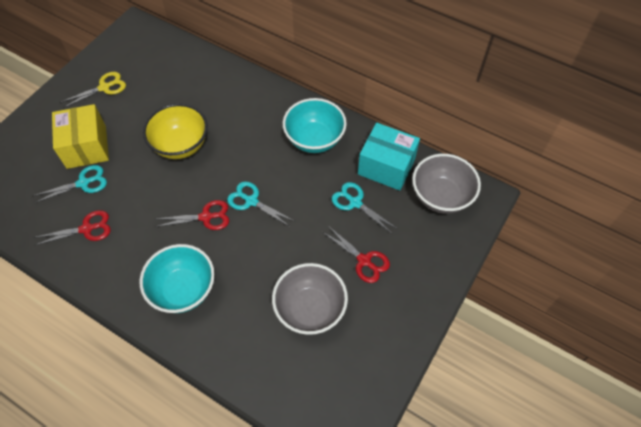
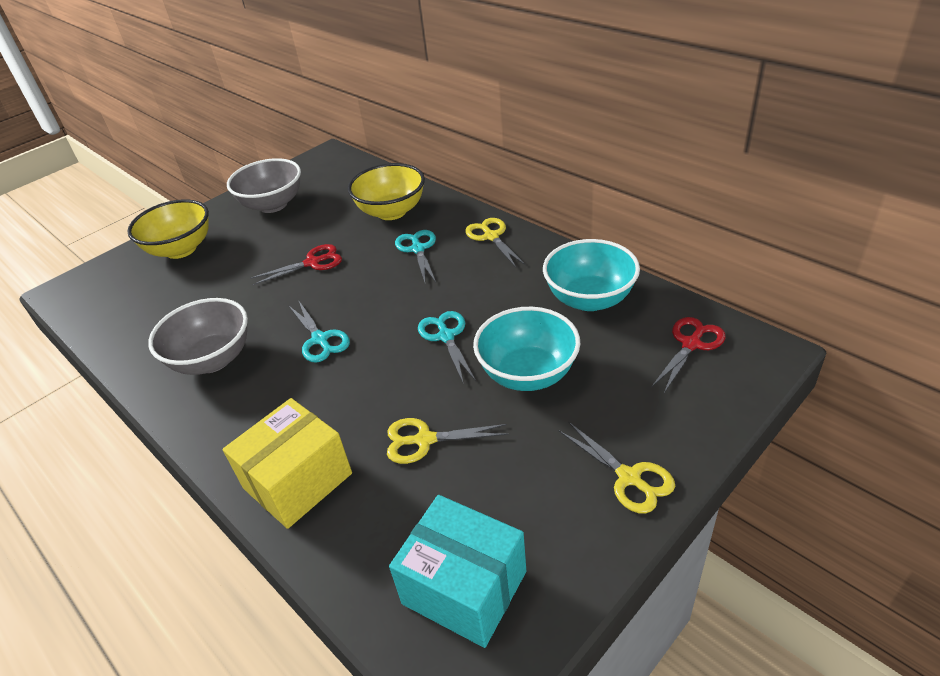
red scissors: [34,210,111,245] [155,200,229,230] [323,227,390,283] = 3 -> [250,244,342,285] [651,317,726,393] = 2
yellow bowl: [143,104,208,159] = 1 -> [127,199,209,259] [348,163,425,220] = 2
yellow scissors: [60,72,126,108] = 1 -> [387,418,509,464] [465,218,526,267] [558,422,675,513] = 3

